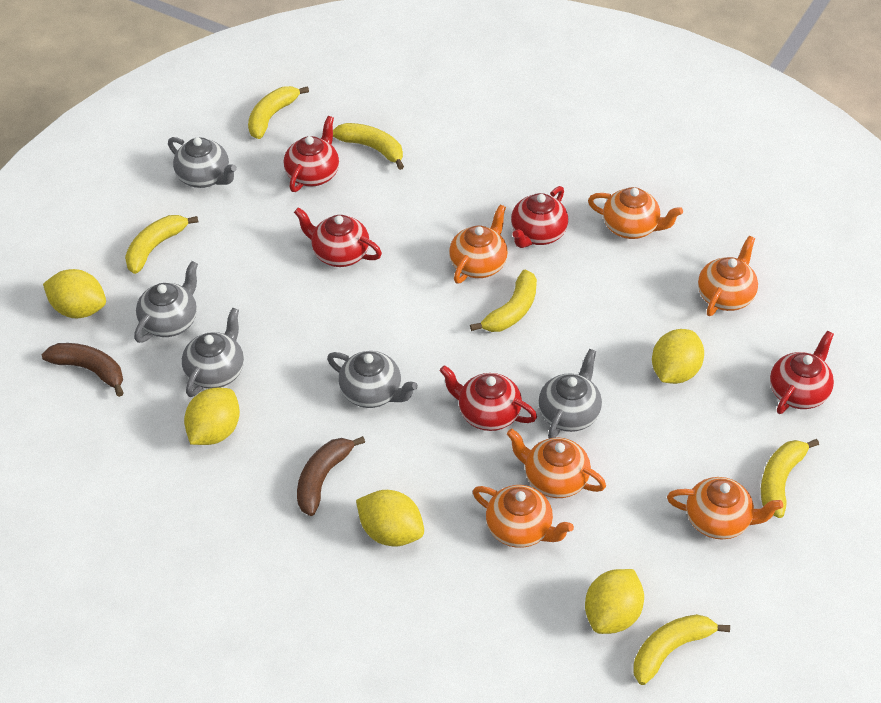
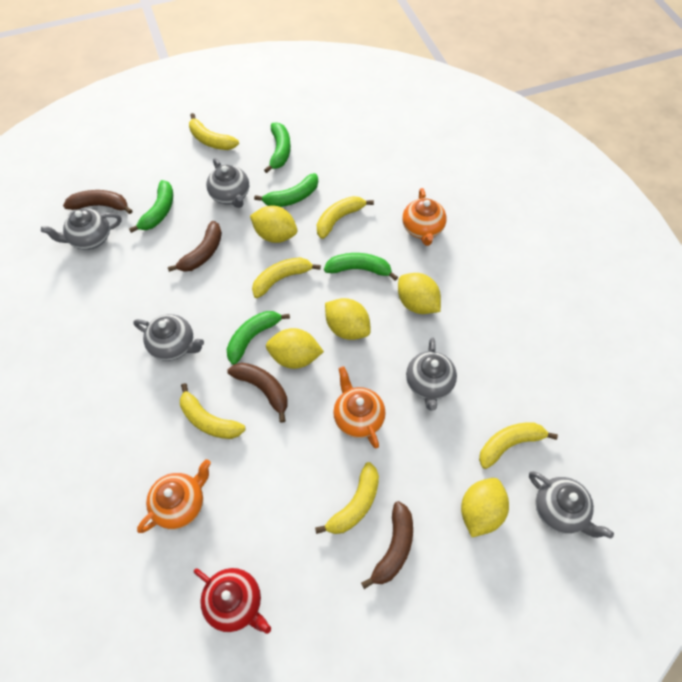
brown banana: [42,343,124,397] [297,436,365,516] = 2 -> [63,190,133,214] [168,221,222,272] [227,363,288,423] [361,501,413,589] = 4
green banana: none = 0 -> [129,180,173,233] [227,311,290,365] [254,173,318,207] [264,122,291,173] [324,253,398,281] = 5
orange teapot: [449,205,508,284] [473,485,574,548] [507,429,606,498] [588,187,683,239] [667,477,783,539] [698,236,758,316] = 6 -> [137,459,211,533] [333,366,385,449] [402,188,446,246] = 3
red teapot: [284,116,339,192] [294,207,382,267] [440,365,537,431] [511,186,568,248] [770,331,834,414] = 5 -> [194,568,271,634] = 1

